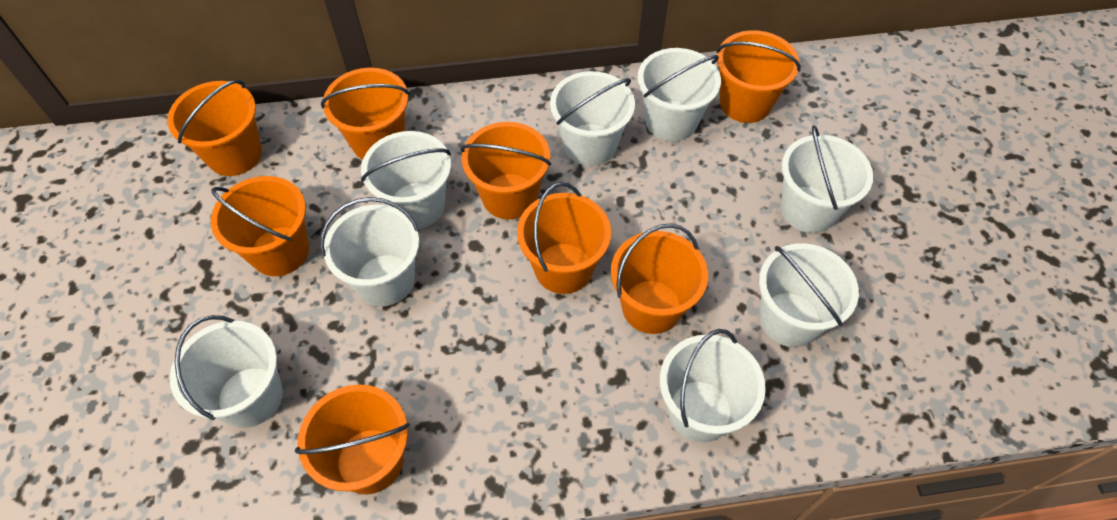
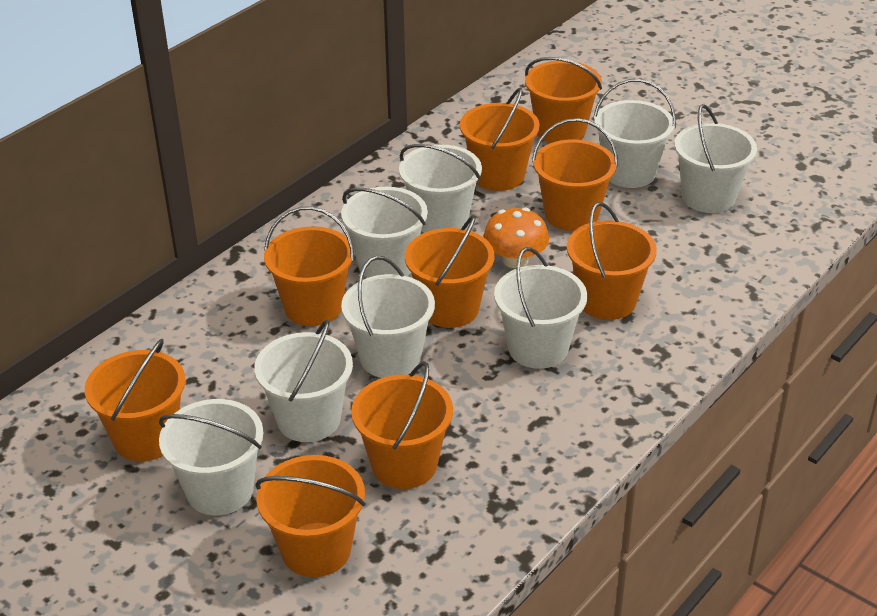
orange bucket: [167,80,262,176] [211,176,309,276] [295,384,410,494] [321,68,410,159] [460,122,551,219] [517,182,611,294] [611,223,708,334] [716,30,801,123] = 8 -> [85,339,186,461] [255,455,366,577] [264,206,354,326] [351,361,453,489] [405,215,494,328] [460,87,540,191] [525,57,602,143] [532,118,618,231] [567,202,657,320] = 9
orange mushroom: none = 0 -> [483,208,549,268] = 1

